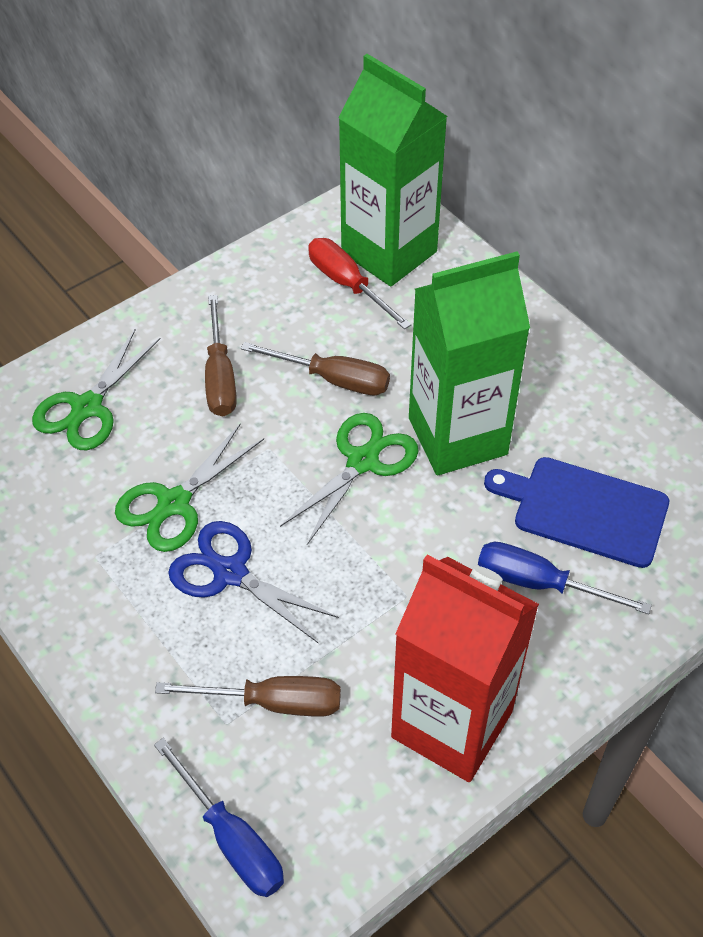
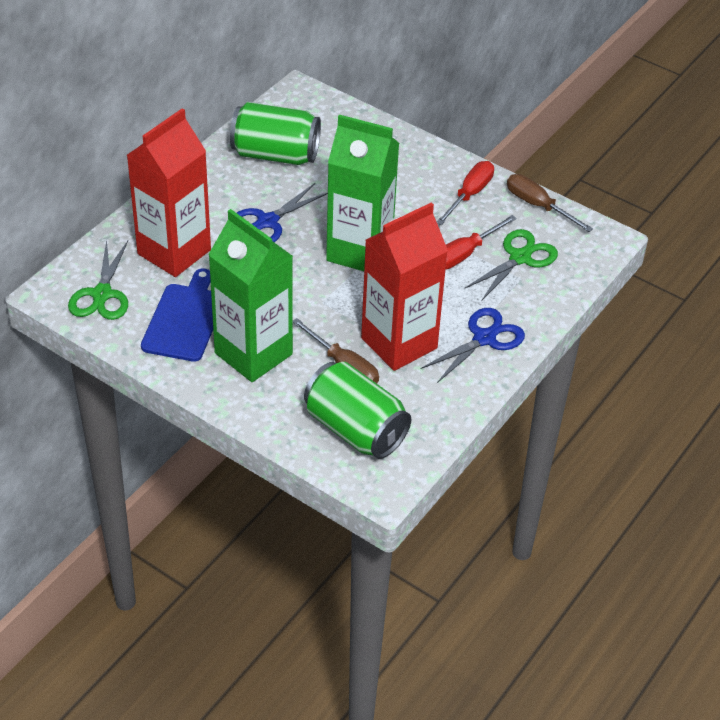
blue scissors: [168,521,339,643] = 1 -> [237,183,328,242] [420,308,525,383] = 2
blue screwdriver: [154,738,284,897] [478,542,652,614] = 2 -> none = 0
brown screwdriver: [155,676,341,717] [205,295,237,417] [241,342,390,396] = 3 -> [293,318,379,383] [507,174,593,232] = 2
green can: none = 0 -> [230,102,321,165] [304,362,411,459] = 2
green scissors: [32,329,161,450] [115,423,264,552] [280,413,419,545] = 3 -> [68,240,128,320] [464,229,558,300] = 2
red carton: [391,555,539,782] = 1 -> [127,108,211,277] [361,202,448,371] = 2
red screwdriver: [308,238,411,329] = 1 -> [437,161,494,225] [446,215,517,269] = 2

